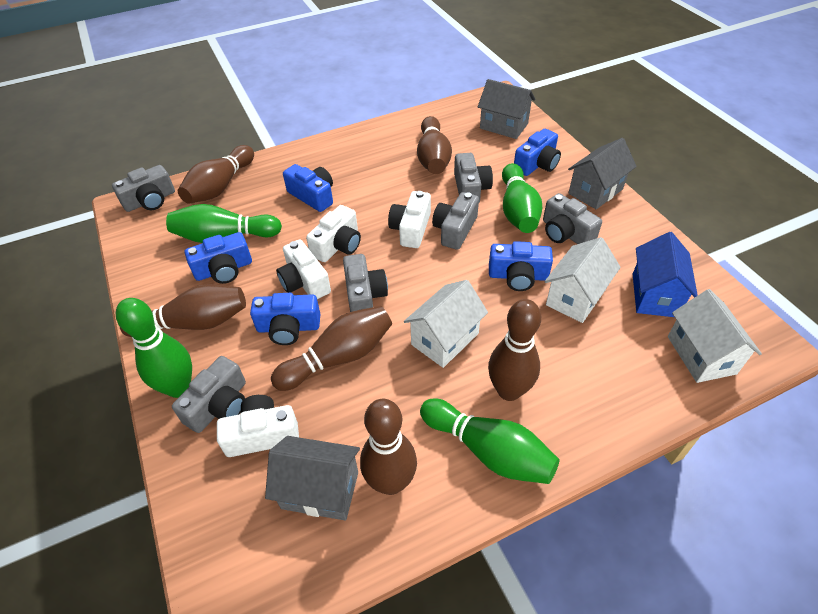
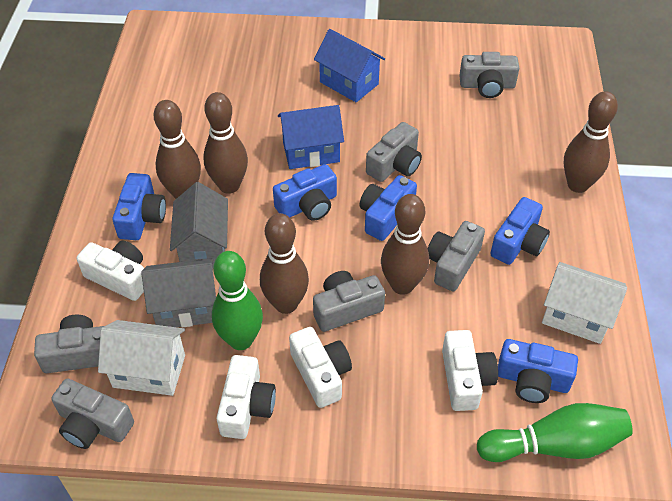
blue house: [633,232,698,317] = 1 -> [278,105,344,169] [314,29,385,102] = 2
brown bowling pin: [120,284,246,337] [178,145,254,204] [271,306,392,391] [360,399,417,495] [417,116,452,174] [488,299,541,401] = 6 -> [154,100,201,199] [204,92,248,194] [260,213,309,314] [381,194,429,295] [564,91,618,193] = 5
green bowling pin: [116,298,192,398] [166,204,282,243] [420,399,559,484] [502,163,542,233] = 4 -> [212,251,263,350] [477,403,633,462] = 2
grey house: [265,436,360,521] [478,79,535,139] [568,138,637,209] = 3 -> [141,258,216,328] [170,182,228,268] = 2
white house: [404,280,488,368] [545,237,621,323] [668,289,762,383] = 3 -> [98,320,185,396] [542,262,627,344] = 2

